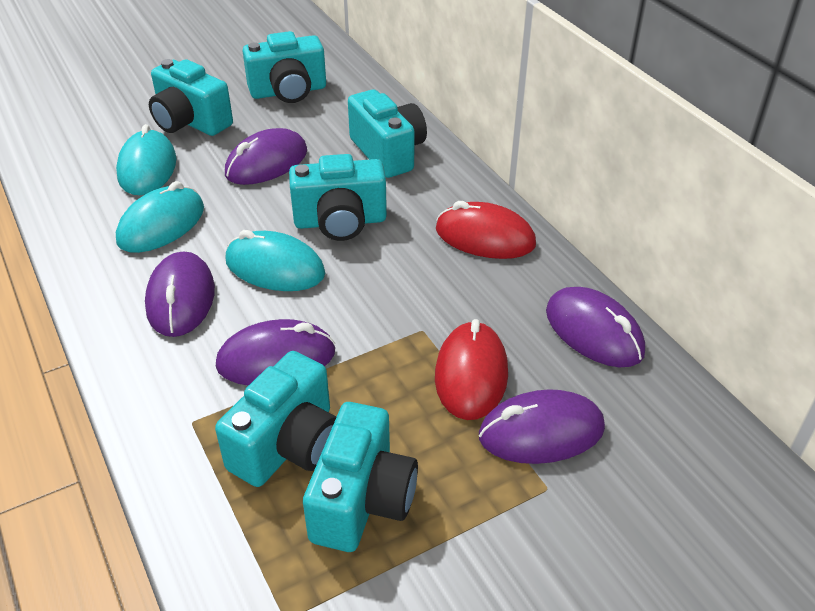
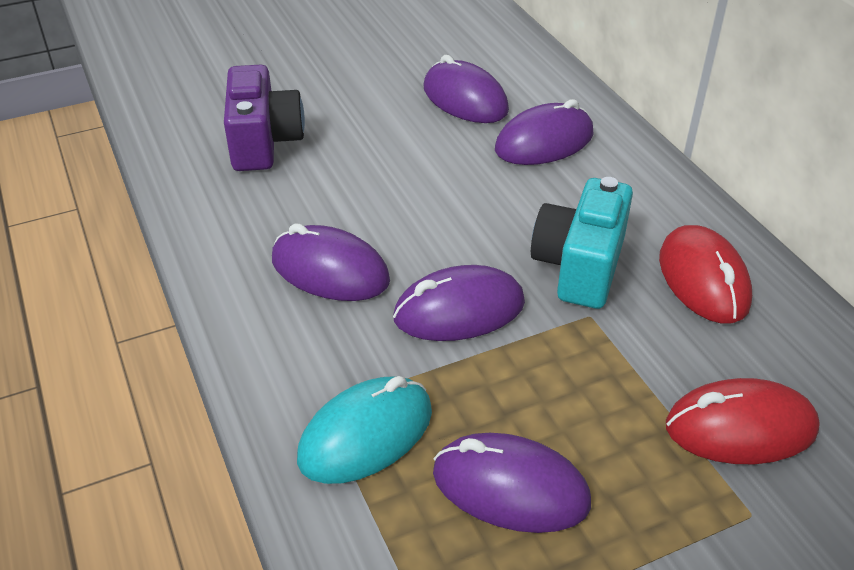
purple camera: none = 0 -> [224,65,305,171] = 1
turquoise camera: [149,59,233,136] [215,351,336,487] [243,31,326,103] [289,154,387,241] [303,402,418,552] [348,89,427,178] = 6 -> [531,177,633,309] = 1
turquoise mouse: [116,124,176,195] [116,181,204,253] [225,230,325,291] = 3 -> [297,376,432,484] = 1

